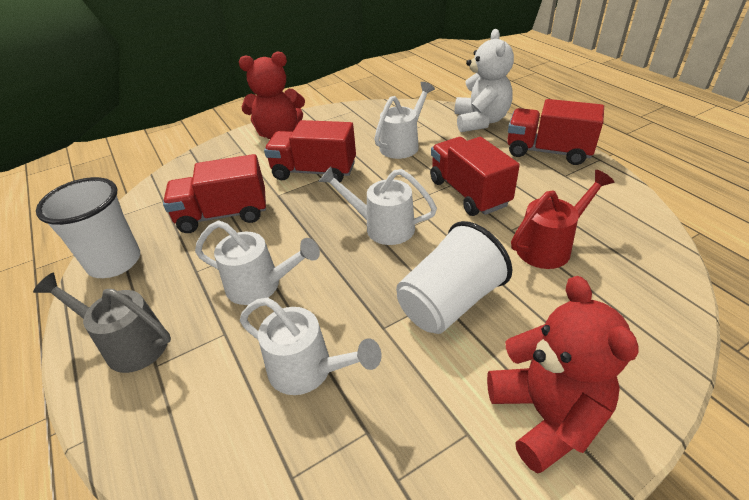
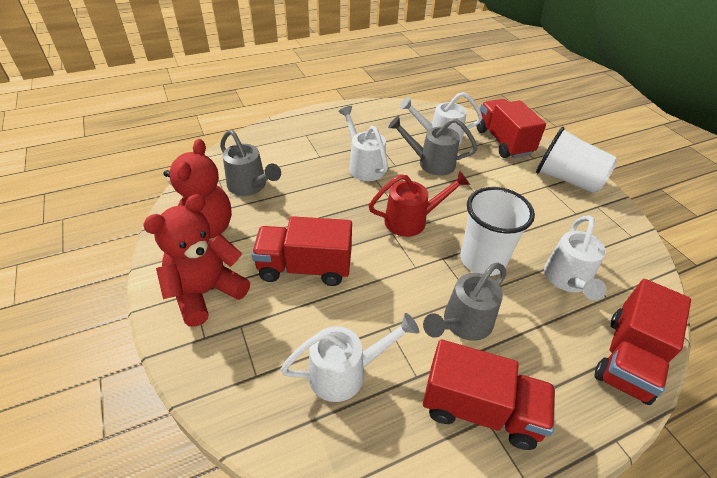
grey watering can: [33,273,171,373] = 1 -> [220,130,281,196] [388,116,477,176] [423,263,506,341] = 3
white teddy bear: [455,29,514,132] = 1 -> none = 0

